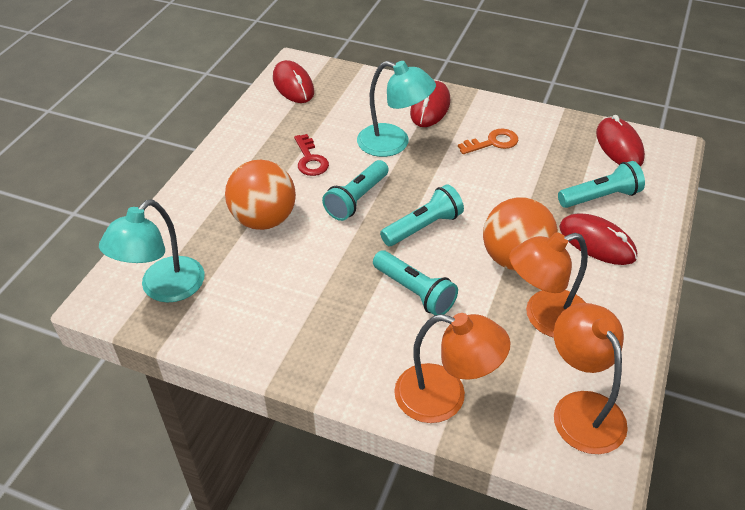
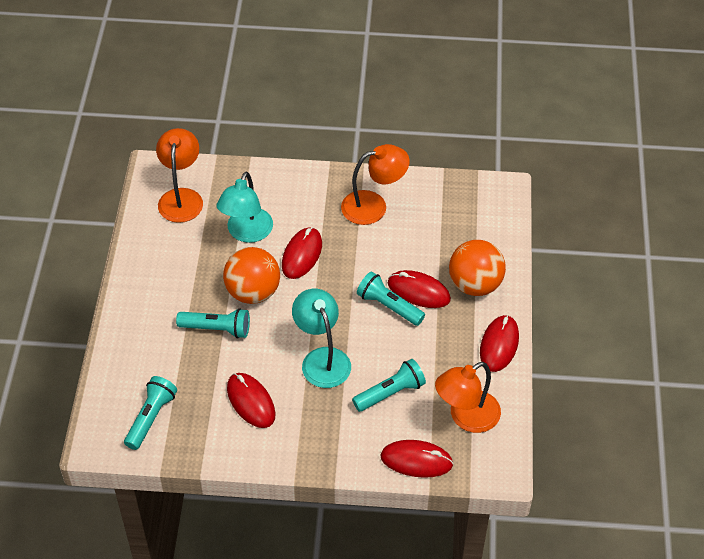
orange key: [458,129,518,154] = 1 -> none = 0
red key: [294,134,329,176] = 1 -> none = 0
red mouse: [273,60,314,103] [410,81,450,127] [559,214,637,265] [596,115,645,166] = 4 -> [227,373,276,428] [282,227,322,279] [380,440,454,478] [388,270,451,308] [480,315,519,372] = 5

